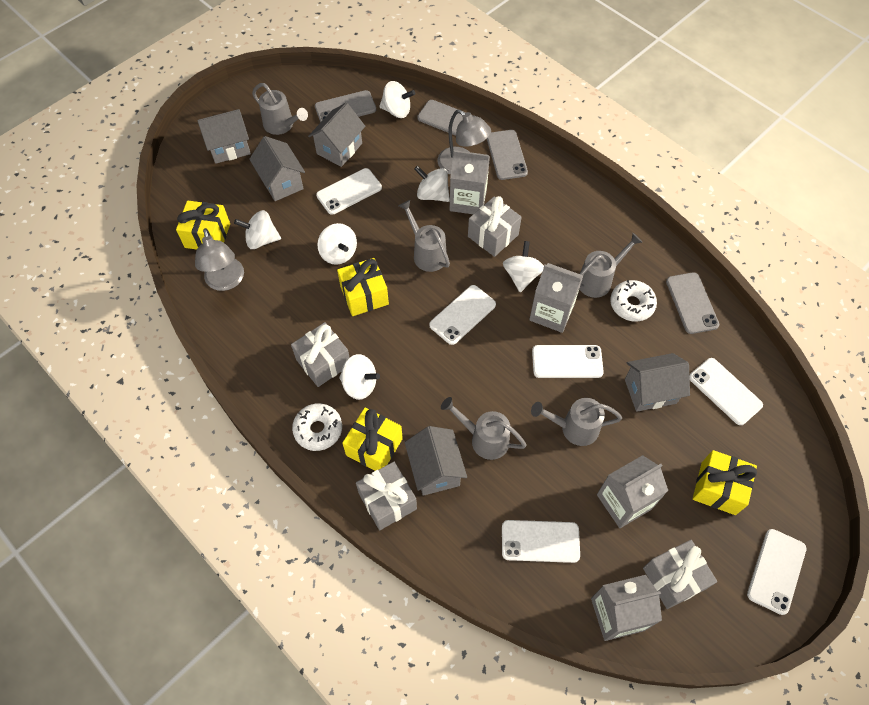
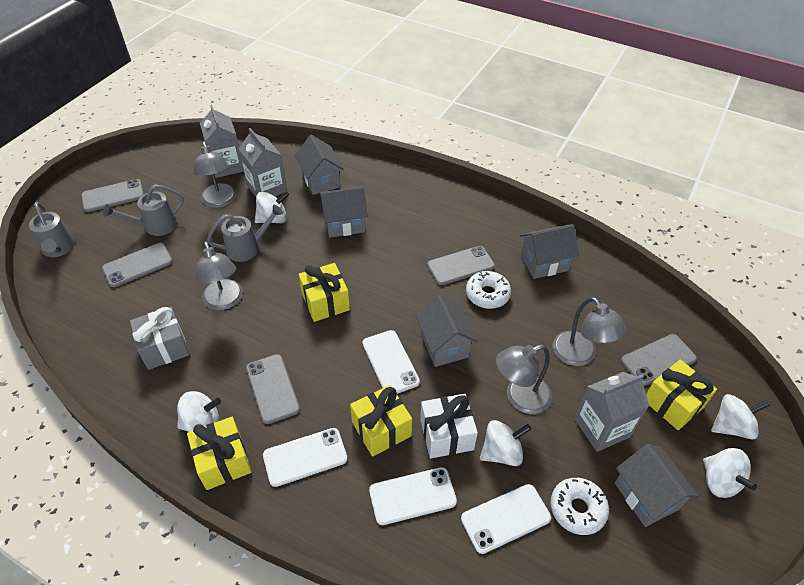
grey carton: [450,150,490,214] [529,263,583,333] [591,575,662,641] [597,455,668,528] = 4 -> [200,105,244,178] [238,128,287,197] [574,372,649,452] = 3
grey gift: [291,322,350,387] [356,462,417,530] [468,196,522,257] [643,540,717,609] = 4 -> [130,307,189,370] = 1
grey lamp: [195,228,244,291] [437,110,491,175] = 2 -> [194,141,237,208] [195,241,243,310] [496,345,552,414] [553,297,627,366] = 4
grey phone: [315,90,376,123] [417,100,474,136] [487,130,528,180] [666,272,719,334] = 4 -> [81,179,144,212] [102,243,173,287] [246,354,300,424] [427,246,495,285] [621,334,697,386] = 5
grey watering can: [252,83,308,135] [399,200,450,272] [441,397,527,460] [531,398,622,446] [580,233,642,298] = 5 -> [29,202,75,257] [103,185,184,236] [207,205,283,262] = 3
white gift: none = 0 -> [420,394,478,458] = 1
white phone: [316,168,382,215] [429,285,496,345] [502,520,580,563] [532,345,604,378] [689,358,763,425] [747,529,806,615] = 6 -> [263,428,347,487] [363,330,420,394] [369,467,457,525] [461,484,551,554] = 4
white spinning top: [234,210,281,249] [317,223,357,265] [339,354,380,400] [379,81,415,118] [414,166,450,202] [503,241,544,292] = 6 -> [177,391,221,432] [255,191,289,223] [480,420,531,466] [703,448,757,498] [711,394,770,439] = 5

